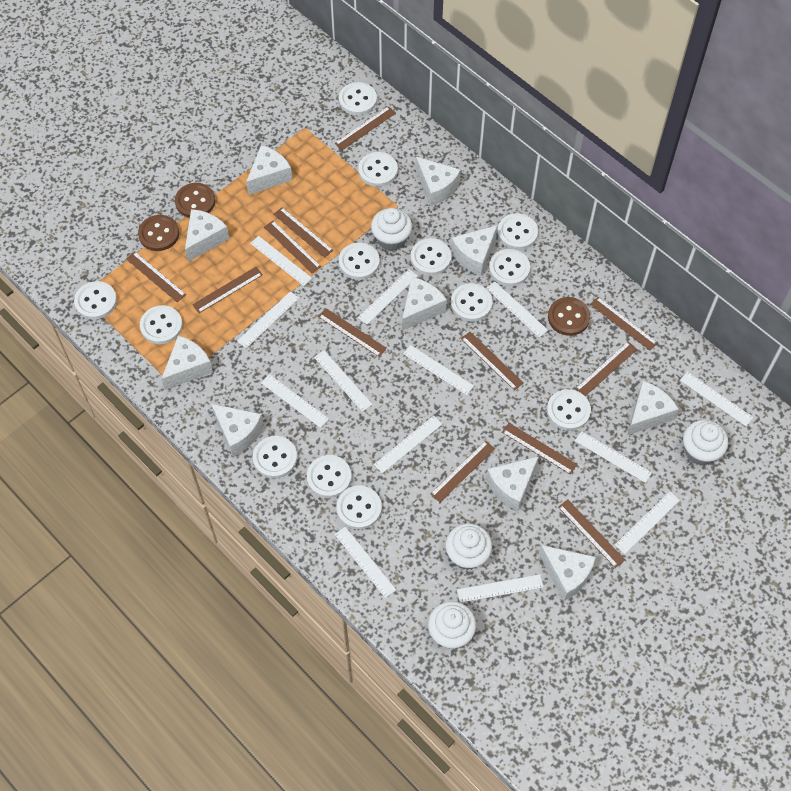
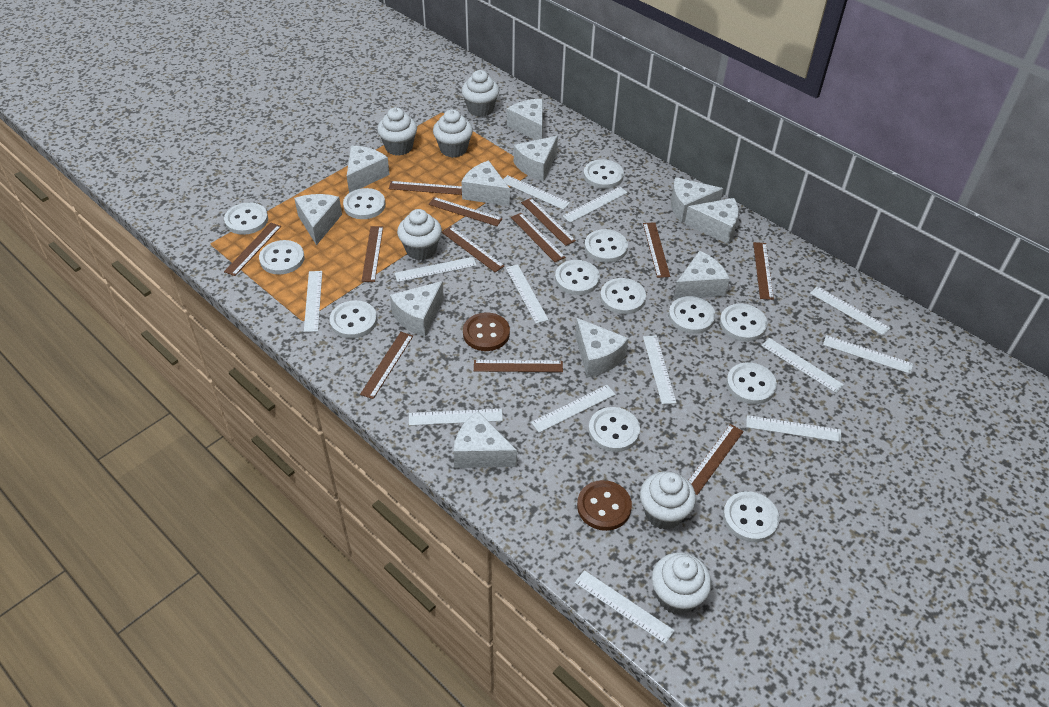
brown button: [138,215,179,251] [175,183,215,218] [548,297,590,336] = 3 -> [463,312,510,351] [577,480,632,531] = 2
white cheese: [161,336,213,390] [185,209,229,262] [211,404,264,456] [246,145,292,195] [402,277,447,331] [416,157,461,206] [451,225,498,276] [486,456,539,511] [539,545,596,601] [627,381,679,435] = 10 -> [294,194,342,246] [347,146,390,193] [390,281,444,337] [453,411,517,468] [461,160,510,206] [507,99,543,140] [514,136,558,181] [575,318,628,377] [671,177,723,223] [673,251,730,299] [685,198,739,244] = 11
white cupcake: [371,208,412,251] [428,601,476,649] [445,523,492,570] [683,420,728,465] = 4 -> [377,107,417,156] [397,209,442,260] [433,109,473,158] [461,70,499,117] [640,471,696,530] [652,552,712,615] = 6

